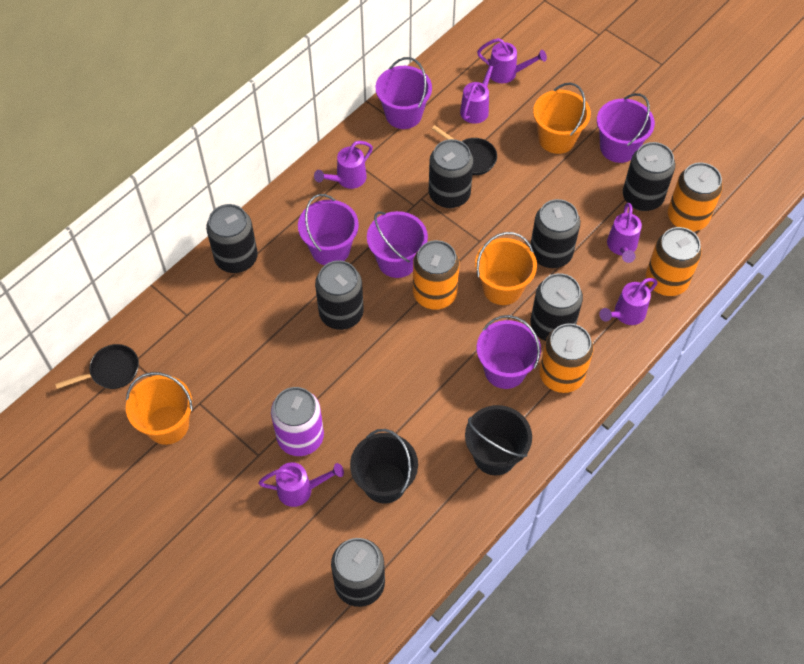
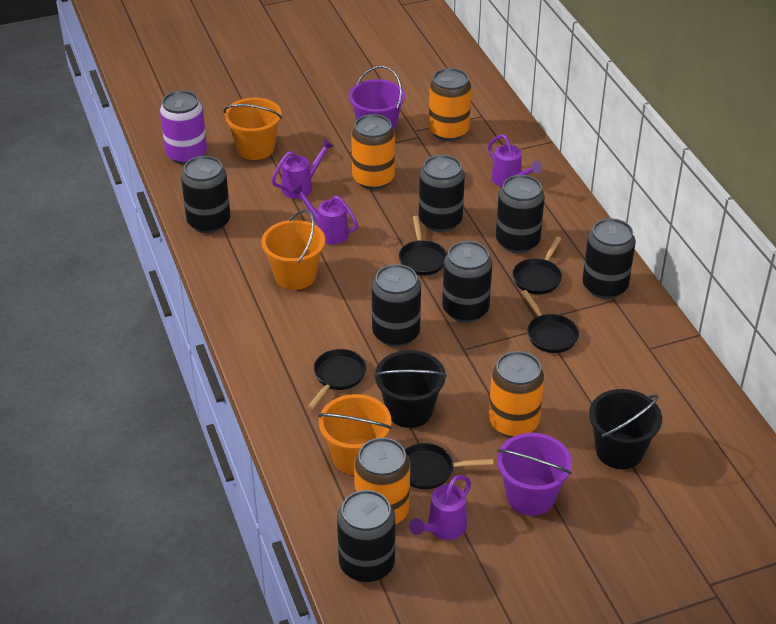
black pan: [55,344,139,389] [432,125,497,175] = 2 -> [308,349,366,409] [399,216,447,276] [405,443,493,489] [513,236,562,294] [521,290,579,353] = 5
purple bucket: [298,194,359,265] [367,211,428,278] [376,57,432,129] [477,315,541,389] [597,93,655,163] = 5 -> [349,66,405,131] [497,433,572,516] = 2
purple watering can: [258,462,344,507] [314,141,373,189] [460,59,498,124] [477,38,547,83] [599,278,658,325] [607,203,642,263] = 6 -> [272,139,333,199] [292,184,358,245] [409,475,471,540] [488,134,542,187] = 4

